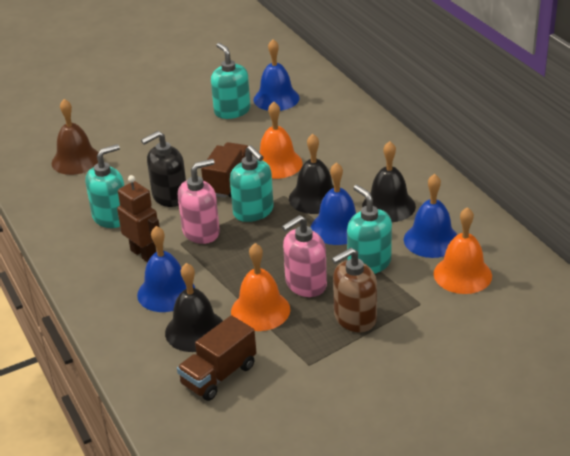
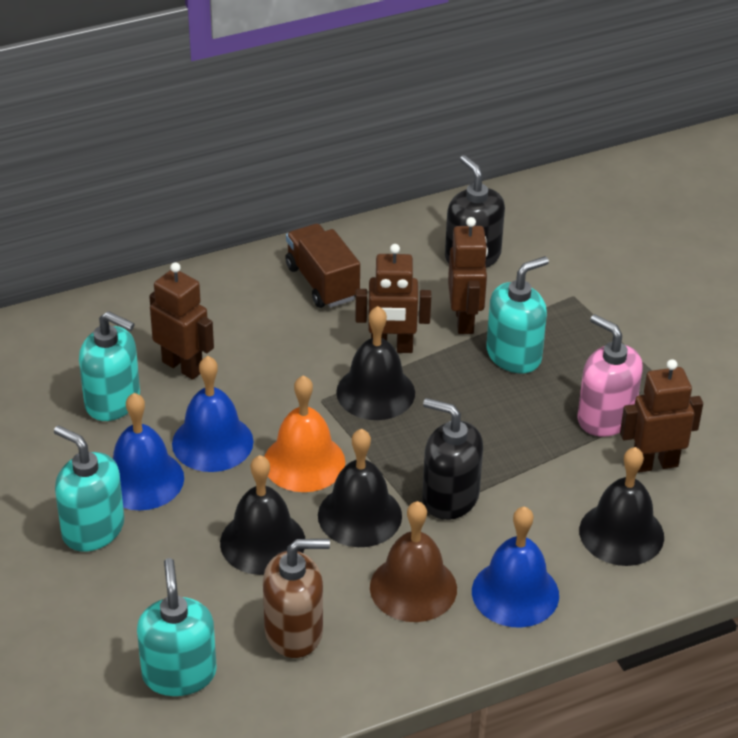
black bell: [165,263,223,352] [289,134,334,214] [362,141,416,222] = 3 -> [220,455,305,575] [318,429,402,547] [336,306,415,420] [579,447,664,566] = 4
black soap dispenser: [141,131,186,207] = 1 -> [422,398,483,520] [445,155,505,268] = 2
blue bell: [137,226,195,312] [254,39,300,111] [311,162,356,245] [404,174,458,258] = 4 -> [113,393,184,510] [172,356,254,472] [472,506,559,628] = 3
brown robot: [117,175,160,263] = 1 -> [149,262,214,380] [355,244,431,353] [448,217,488,334] [620,359,703,473] = 4
brown truck: [177,315,256,401] [201,142,248,198] = 2 -> [285,224,360,308] = 1
orange bell: [231,243,290,331] [259,101,303,179] [433,207,492,294] = 3 -> [264,375,345,492] = 1
pink soap dispenser: [178,159,220,244] [282,215,327,297] = 2 -> [577,314,643,437] = 1

